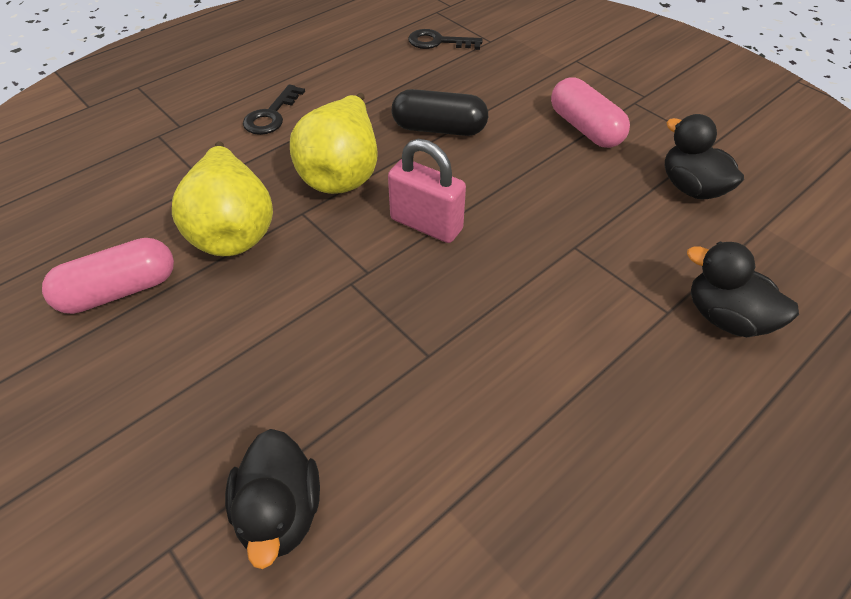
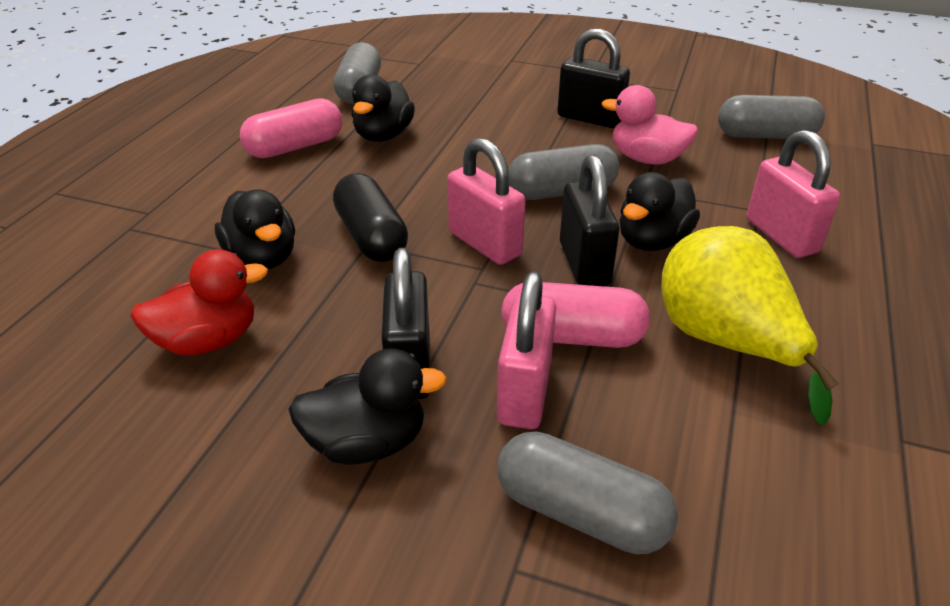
black duck: [225,429,320,569] [665,114,744,199] [687,242,799,337] = 3 -> [215,189,295,269] [288,349,447,465] [352,75,415,142] [619,172,700,251] = 4
black key: [243,84,305,135] [408,29,483,50] = 2 -> none = 0
black padlock: none = 0 -> [381,248,430,399] [557,29,630,128] [560,155,619,286] = 3
grey capsule: none = 0 -> [334,42,381,104] [497,432,678,554] [508,144,619,200] [718,95,825,139] = 4
pink duck: none = 0 -> [602,85,698,165] = 1
pink padlock: [388,139,466,243] = 1 -> [447,138,525,265] [497,271,556,429] [747,130,840,258] = 3
red duck: none = 0 -> [130,249,268,355] = 1
yellow pear: [172,141,273,256] [290,93,378,194] = 2 -> [661,226,839,425] = 1

